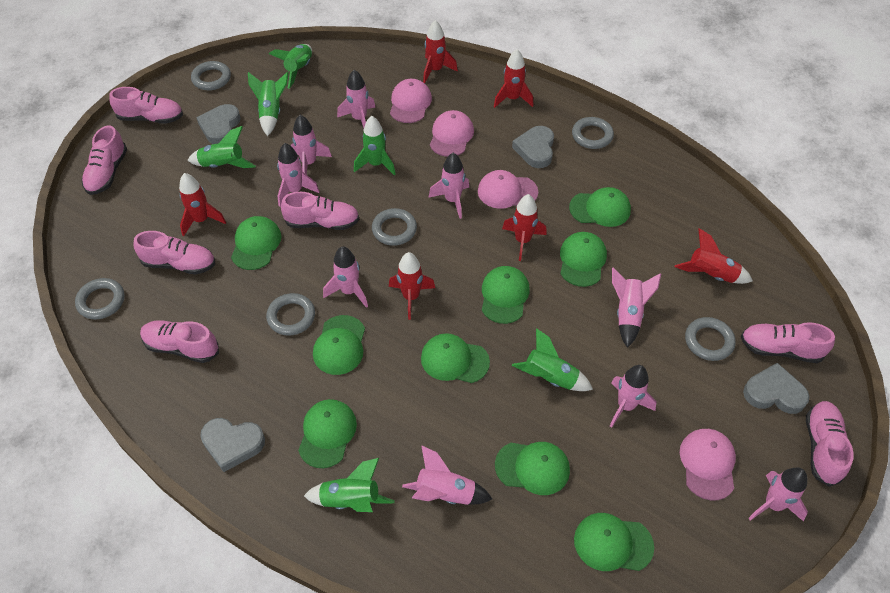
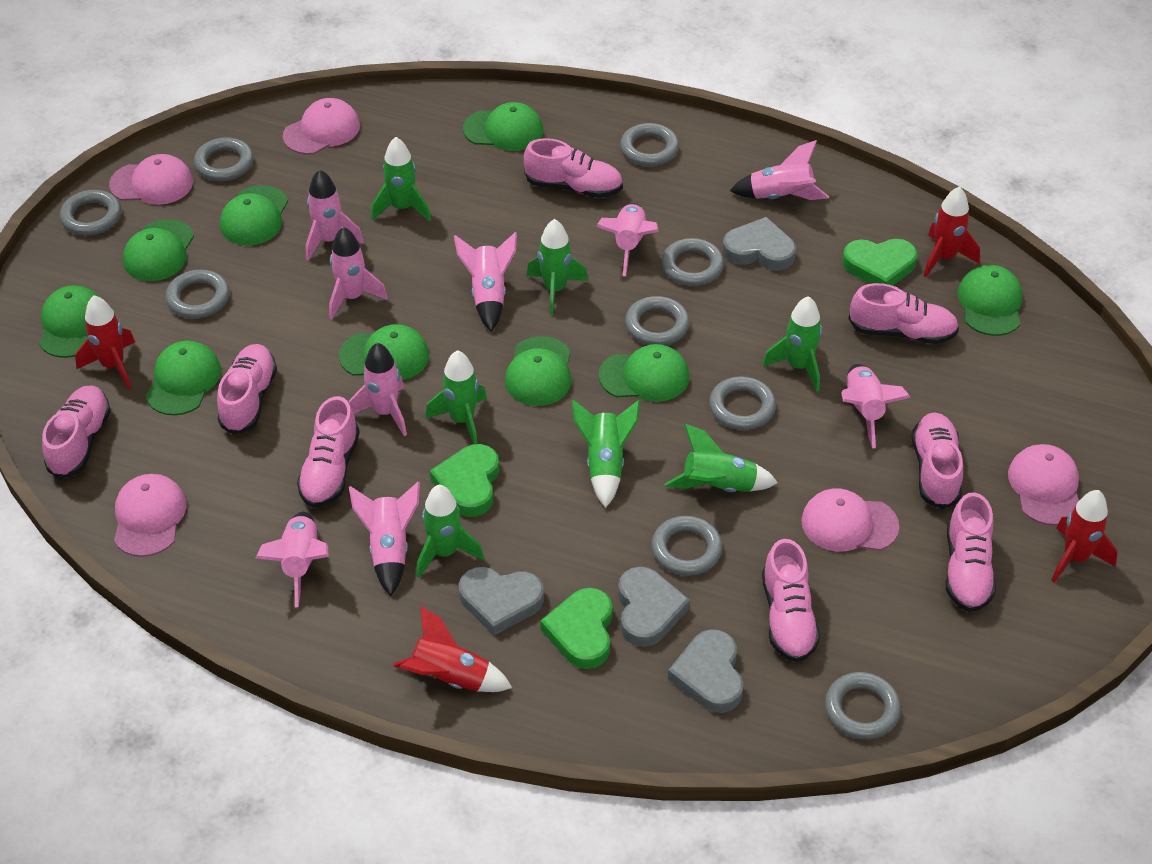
green heart: none = 0 -> [430,444,499,517] [540,588,613,669] [842,239,917,286] = 3
green rocket: [187,126,256,168] [248,72,289,136] [269,44,312,89] [304,458,395,512] [354,116,396,176] [512,328,593,391] = 6 -> [371,137,431,222] [416,485,484,578] [425,350,487,444] [526,219,588,316] [572,400,640,508] [665,424,778,492] [762,296,822,392] = 7
grey ring: [75,278,125,319] [191,61,231,90] [266,293,315,336] [372,208,417,246] [572,117,614,149] [685,317,736,361] = 6 -> [60,190,121,236] [166,270,229,319] [194,137,254,181] [620,123,679,166] [625,296,689,345] [651,516,722,576] [662,238,724,286] [709,376,776,430] [825,672,901,739] = 9
pink cap: [390,79,432,123] [430,110,474,157] [478,170,538,209] [680,429,736,501] = 4 -> [109,154,193,205] [114,474,186,557] [283,98,360,155] [801,489,899,551] [1008,444,1079,525] = 5
pink shoe: [82,125,127,195] [109,87,183,124] [134,231,215,275] [140,320,219,363] [281,192,359,230] [741,322,835,363] [806,401,853,487] = 7 -> [42,385,111,479] [217,344,277,435] [297,396,360,508] [524,138,623,198] [762,539,820,662] [848,283,959,344] [912,412,963,509] [946,492,996,612] = 8
red rocket: [179,173,226,236] [389,252,435,320] [423,20,458,83] [494,49,534,108] [502,194,547,261] [675,228,753,284] = 6 -> [75,295,135,389] [393,606,512,692] [924,187,980,277] [1051,490,1118,583] = 4

